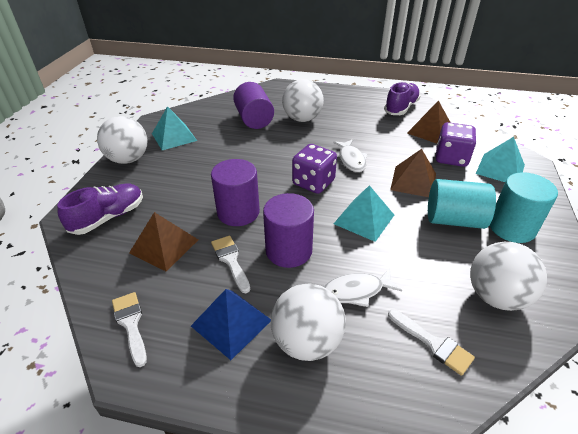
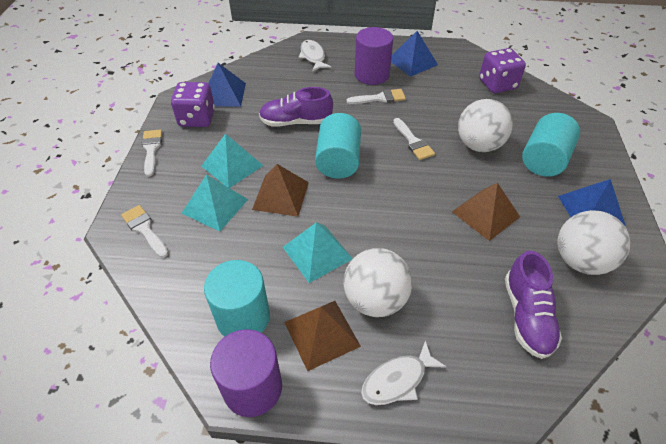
blue pyramid: [191,289,271,360] = 1 -> [208,63,246,107] [391,31,438,77] [558,179,626,226] = 3
purple cylinder: [211,159,260,226] [233,82,274,129] [263,193,314,268] = 3 -> [210,329,282,417] [355,27,393,85] = 2
turquoise cylinder: [428,179,496,229] [490,172,558,243] = 2 -> [204,260,270,337] [315,113,361,179] [522,113,580,177] = 3
white ball: [97,116,147,164] [271,283,346,361] [282,79,324,122] [470,242,547,311] = 4 -> [343,248,412,317] [458,99,513,152] [557,210,630,275] = 3
white brush: [112,292,147,367] [211,236,250,293] [388,309,475,376] = 3 -> [121,205,168,258] [142,129,162,177] [347,89,406,104] [393,118,435,160] = 4

